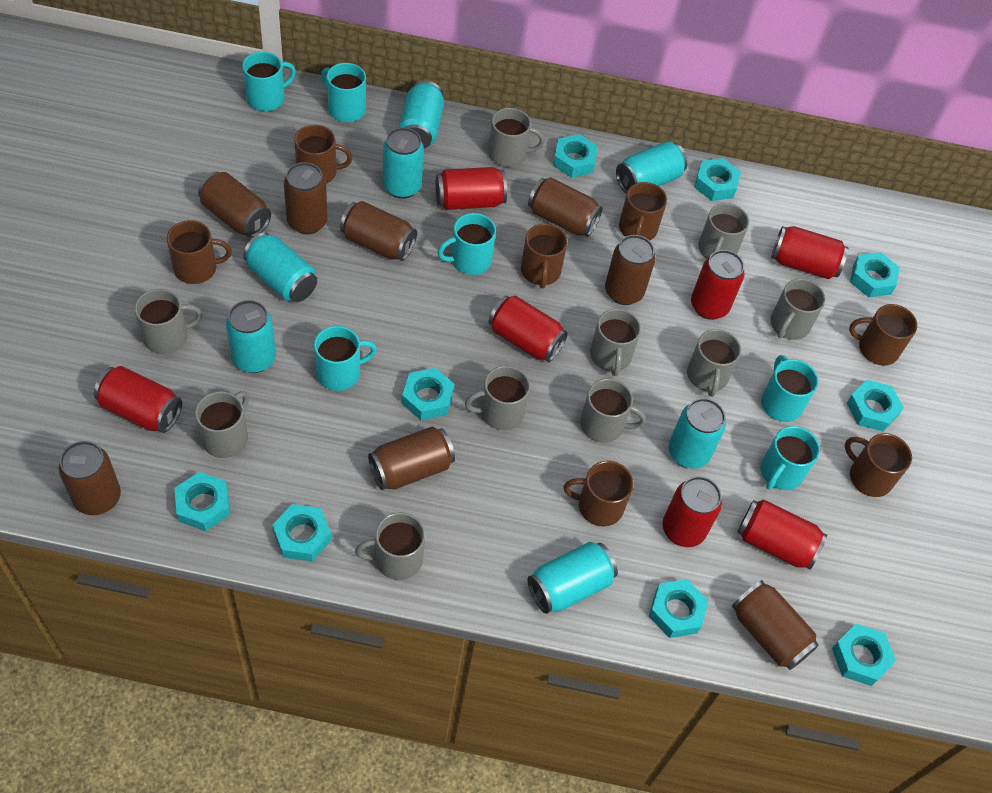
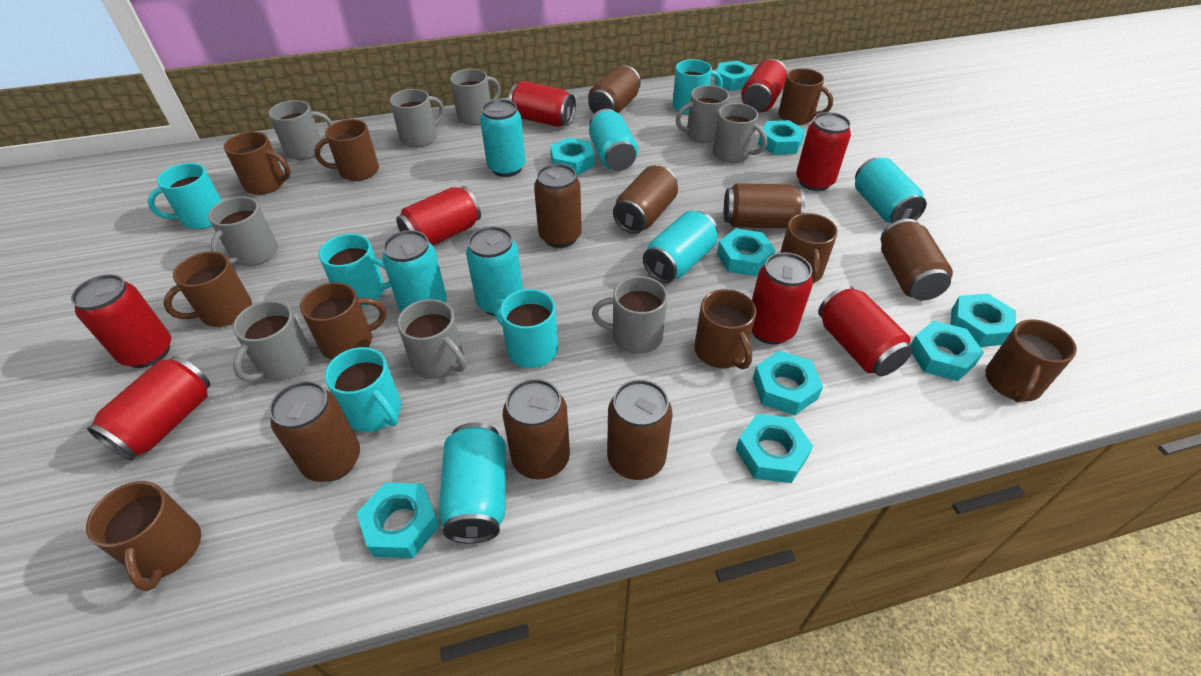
brown mug: [167,220,232,284] [294,125,353,184] [521,224,568,288] [564,461,634,526] [619,182,667,241] [845,433,912,497] [849,304,917,365] = 7 -> [86,481,201,591] [163,251,252,327] [224,132,291,195] [300,282,387,360] [314,119,379,181] [694,289,756,369] [778,68,833,125] [780,213,838,284] [985,319,1077,402] = 9
grey mug: [135,289,202,354] [195,391,249,458] [355,512,425,580] [465,366,530,430] [488,108,545,167] [580,378,646,443] [590,309,641,376] [687,329,741,397] [698,203,749,259] [770,278,826,340] = 10 -> [208,197,278,266] [233,300,313,382] [268,100,333,160] [390,89,444,148] [397,299,466,379] [450,69,501,125] [592,276,668,354] [676,85,729,144] [713,103,767,163] = 9
red can: [94,366,182,433] [436,167,507,210] [489,296,568,362] [663,476,722,547] [691,250,745,320] [737,500,827,570] [771,226,848,279] = 7 -> [71,274,171,368] [87,356,210,461] [396,186,481,245] [509,81,576,127] [741,59,787,112] [752,252,813,345] [796,112,851,191] [818,286,913,376] = 8
turquoise mug: [242,52,296,111] [314,326,377,391] [321,63,366,122] [437,213,496,275] [761,355,818,422] [761,426,820,490] = 6 -> [147,163,222,229] [319,234,391,307] [325,347,402,432] [493,289,558,368] [673,59,723,115] = 5

